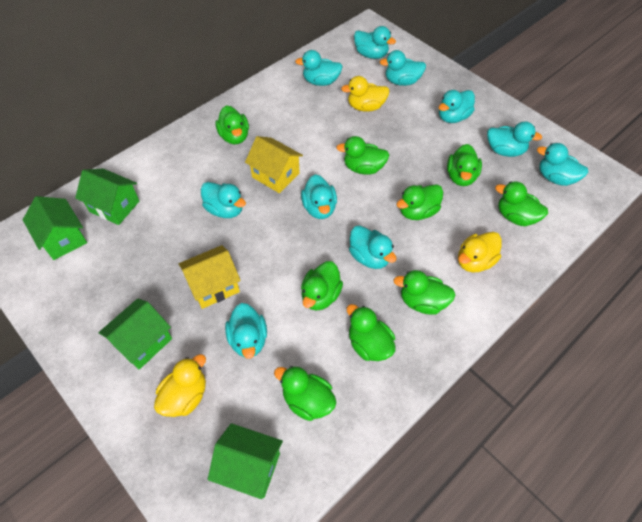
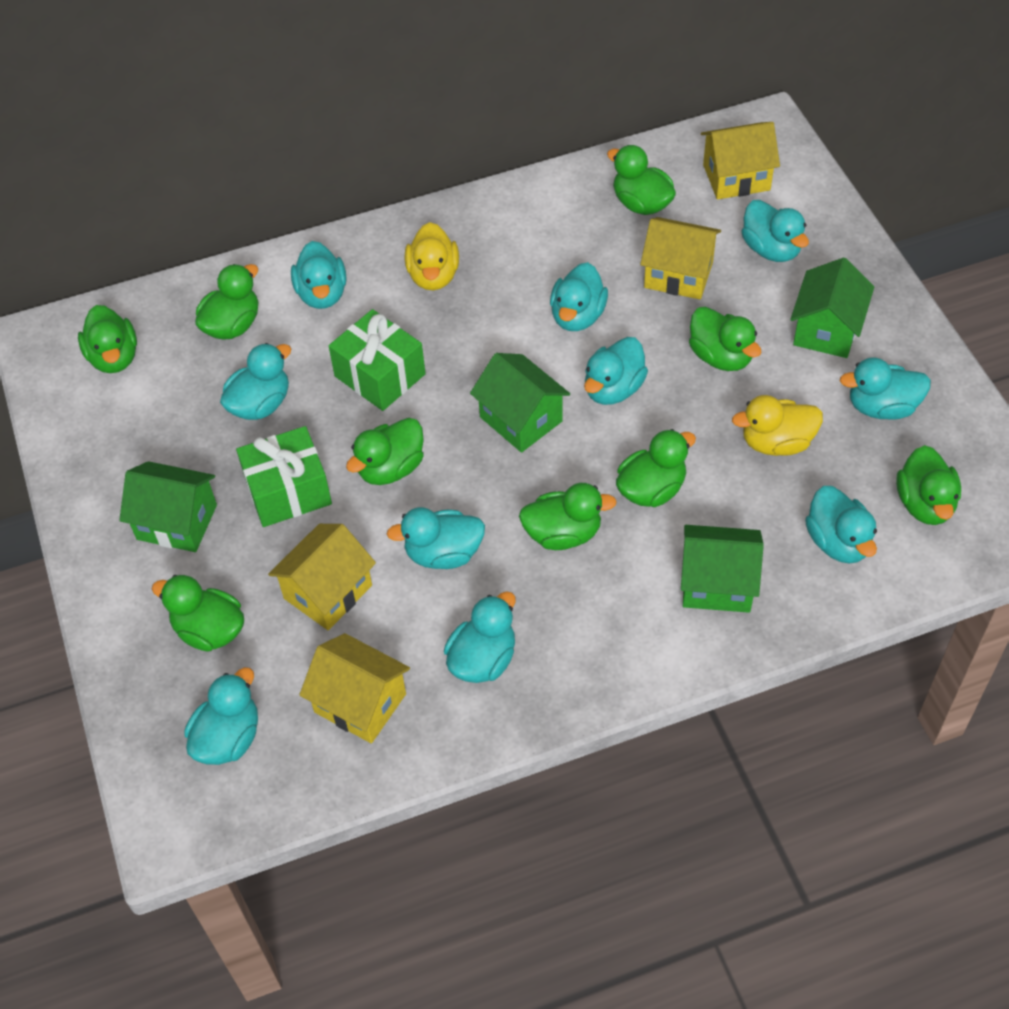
green gift: none = 0 -> [236,426,332,527] [329,309,426,411] = 2
yellow duck: [154,354,206,417] [341,76,389,112] [458,232,502,272] = 3 -> [405,222,459,290] [732,395,823,456] = 2
yellow house: [179,245,241,309] [245,136,303,193] = 2 -> [268,524,376,630] [299,633,410,743] [640,217,721,299] [701,122,780,200] = 4

